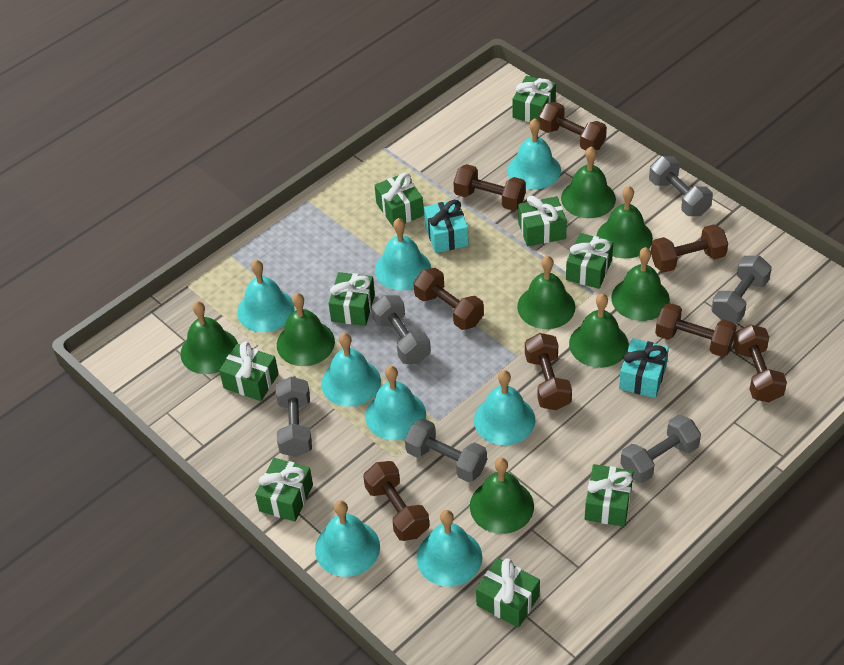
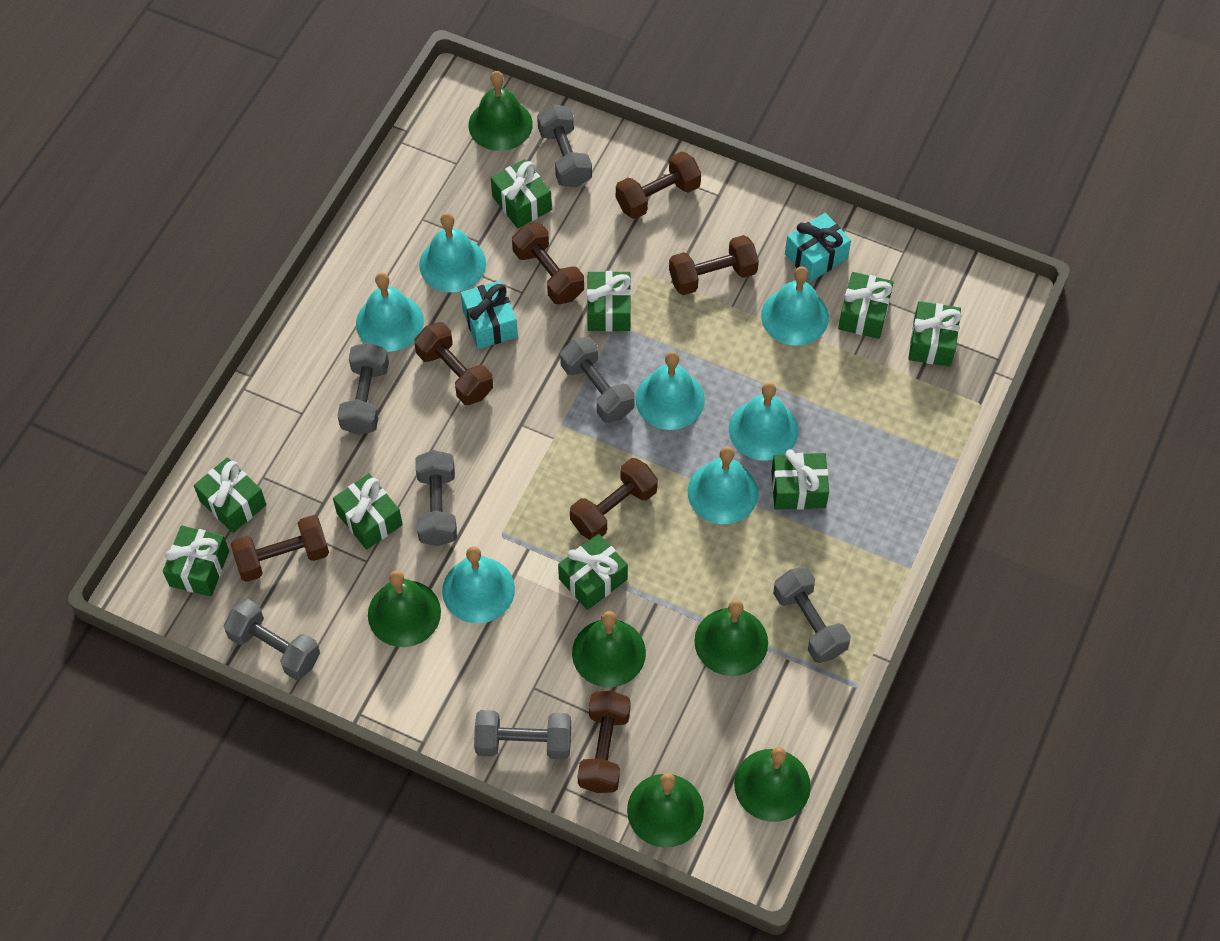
brown dumbbell: [363,461,429,541] [414,268,484,330] [453,164,526,211] [525,333,572,410] [538,102,607,151] [651,224,728,272] [655,303,737,357] [733,324,787,403] = 8 -> [231,515,329,582] [414,322,493,405] [512,223,584,304] [570,458,658,540] [578,691,631,793] [616,151,701,219] [669,235,759,295] = 7
green bell: [181,301,238,374] [277,293,335,366] [470,458,534,534] [517,256,575,329] [561,147,616,218] [569,294,629,368] [597,186,653,259] [611,247,670,321] = 8 -> [368,570,441,647] [468,71,533,151] [572,611,646,687] [627,773,704,848] [694,600,768,676] [734,747,811,822] = 6
grey dumbbell: [276,377,312,457] [372,295,431,364] [405,418,487,482] [620,415,701,483] [649,156,713,216] [711,256,772,323] = 6 -> [223,599,320,680] [337,342,389,435] [415,450,457,546] [474,710,571,759] [537,104,592,187] [560,337,635,423] [773,567,851,663] = 7
turquoise bell: [237,260,295,332] [315,500,380,577] [321,333,381,407] [365,366,426,440] [375,218,431,290] [416,510,482,587] [474,370,535,445] [507,118,561,189] = 8 -> [356,273,424,352] [419,213,486,292] [442,546,515,623] [635,351,705,430] [688,446,758,524] [729,382,798,461] [761,266,829,346] = 7

